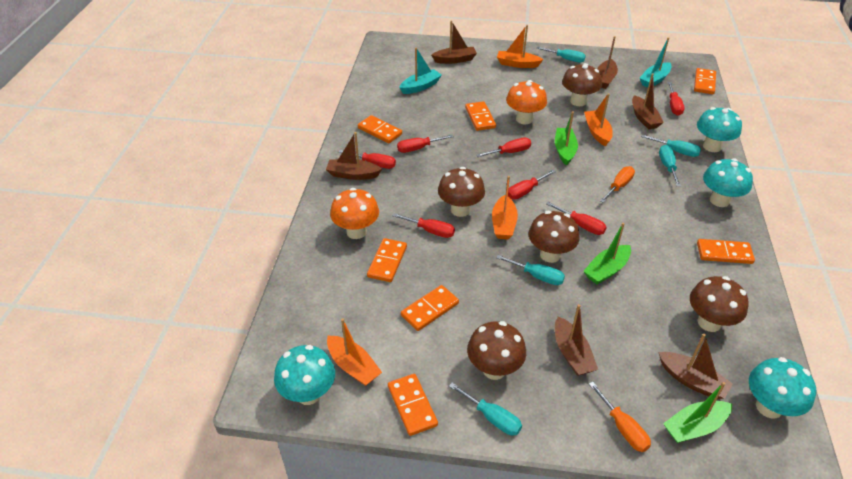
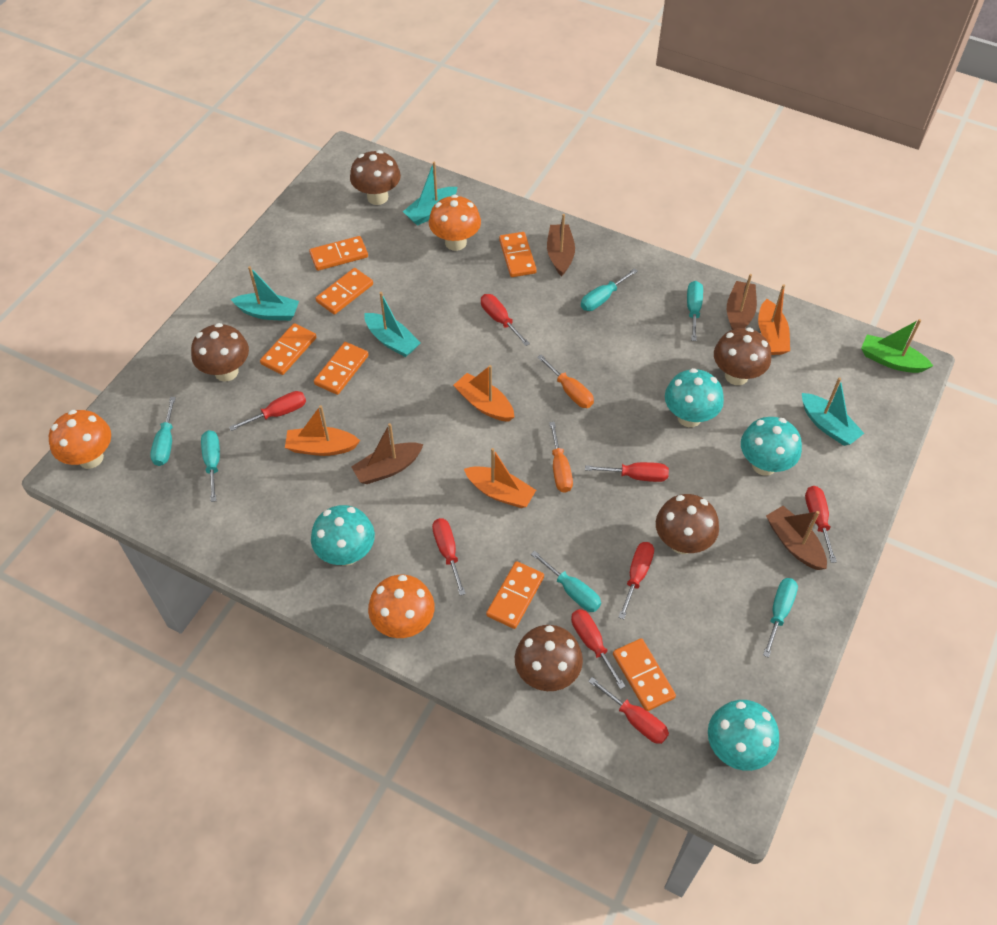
brown boat: [326,132,382,180] [431,21,477,64] [555,304,598,376] [597,36,618,89] [632,73,664,130] [658,334,733,399] = 6 -> [351,423,424,484] [547,214,575,276] [727,274,757,330] [766,506,827,570] = 4
green boat: [555,112,578,166] [584,223,631,285] [663,382,732,443] = 3 -> [861,319,933,373] = 1
orange mushroom: [330,188,379,239] [506,80,547,124] = 2 -> [49,410,111,469] [368,575,435,638] [429,194,481,251] = 3
red screwdriver: [339,150,396,169] [392,213,455,238] [397,135,454,153] [476,138,531,157] [508,170,556,200] [546,202,607,235] [668,82,685,116] = 7 -> [229,391,306,431] [432,518,466,595] [481,294,530,346] [571,609,626,689] [585,462,669,482] [588,677,669,744] [618,542,654,619] [805,486,837,563] = 8
turquoise boat: [399,48,442,94] [640,37,671,88] = 2 -> [231,266,299,321] [364,292,420,357] [403,161,457,226] [802,377,864,446] = 4
turquoise screwdriver: [449,383,522,436] [496,255,565,285] [536,47,586,63] [641,134,701,157] [659,145,681,187] = 5 -> [150,397,176,466] [201,430,220,502] [531,550,601,612] [581,268,638,311] [687,281,703,341] [763,578,798,658] = 6

